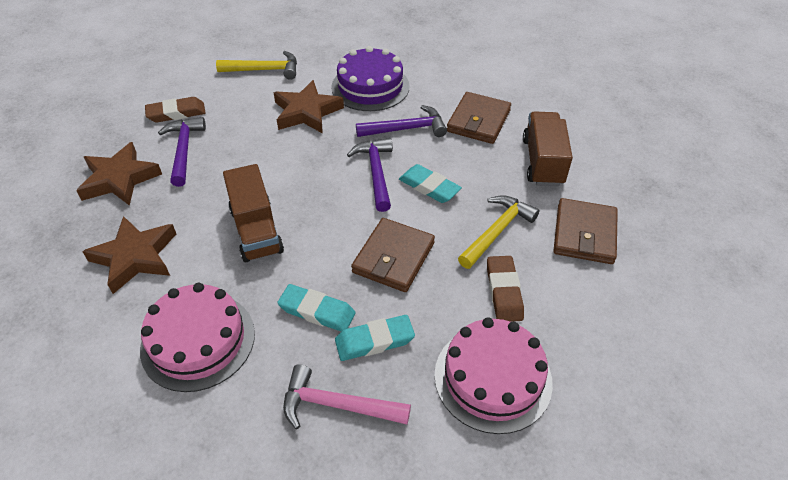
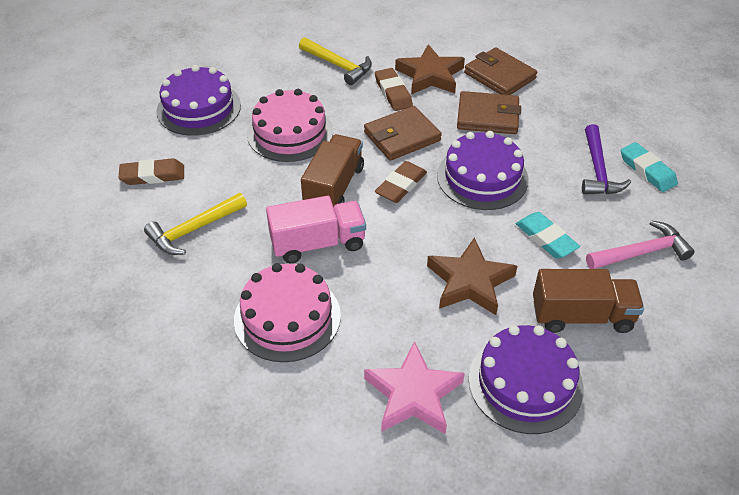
brown eraser: [145,97,205,122] [487,256,524,322] = 2 -> [119,158,184,185] [375,68,413,111] [375,161,427,203] = 3
brown star: [76,142,162,206] [82,216,176,294] [274,80,344,134] = 3 -> [395,44,465,94] [427,237,517,315] = 2
pink star: none = 0 -> [364,341,465,434] = 1
pink truck: none = 0 -> [266,196,366,263] = 1
purple cake: [331,46,410,111] = 1 -> [157,65,241,136] [437,131,529,210] [468,325,584,434] = 3
purple hammer: [158,117,206,187] [347,138,393,212] [356,105,447,137] = 3 -> [582,124,631,194] = 1
turquoise eraser: [277,284,356,331] [335,315,415,361] [399,164,462,203] = 3 -> [516,212,580,259] [621,142,678,192] = 2

